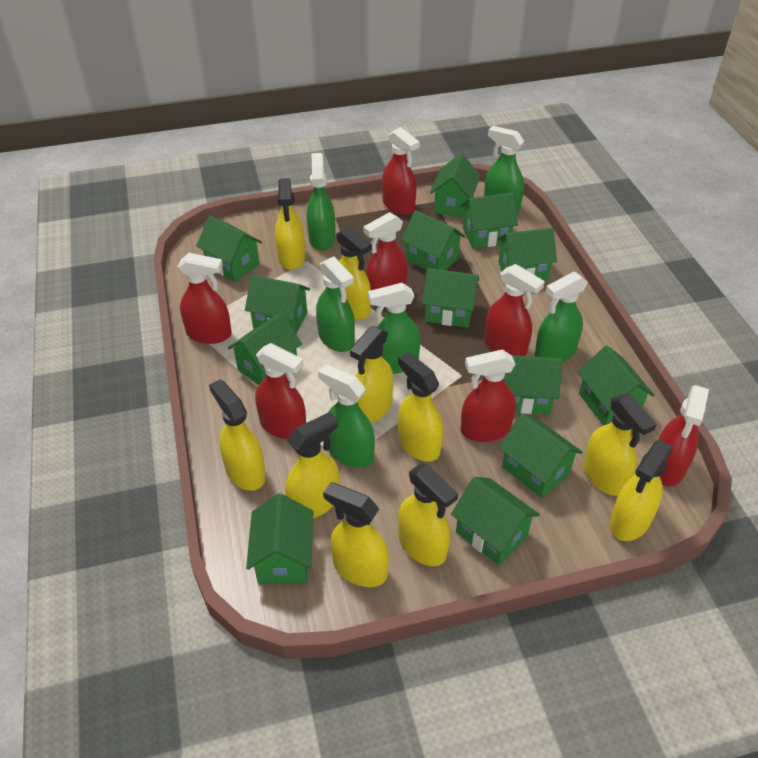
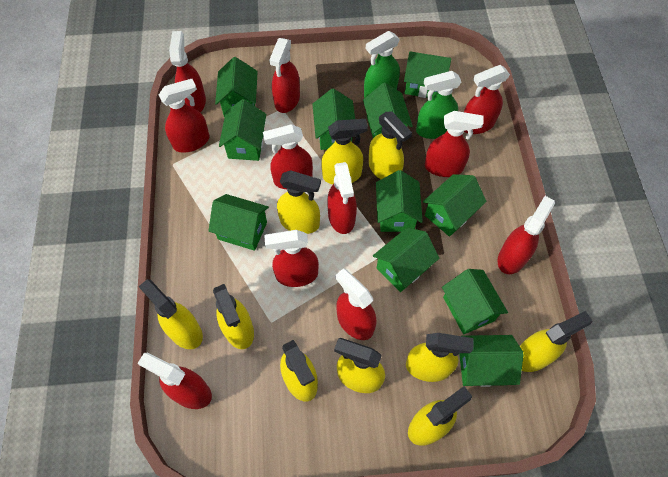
green house: [196,216,262,282] [228,313,302,385] [245,275,310,334] [246,493,314,584] [401,210,465,270] [422,268,479,328] [430,154,481,218] [451,477,540,565] [461,193,518,248] [497,228,557,280] [499,414,583,498] [504,355,562,414] [578,346,655,426] = 13 -> [208,194,269,251] [215,57,258,117] [219,99,266,161] [312,88,355,150] [363,83,413,139] [373,227,439,292] [376,170,423,232] [404,51,451,98] [423,174,486,237] [442,269,508,335] [459,335,524,387] = 11
green spray bottle: [307,153,336,250] [316,257,355,352] [318,364,375,468] [368,283,421,374] [484,126,524,213] [535,272,588,362] = 6 -> [364,31,400,98] [416,71,461,139] = 2
red spray bottle: [178,253,232,344] [255,343,306,439] [363,212,408,290] [382,127,420,215] [461,349,516,442] [484,264,545,356] [658,385,709,486] = 7 -> [137,352,212,409] [159,79,210,153] [169,31,206,113] [263,124,313,189] [264,230,319,287] [269,38,300,113] [327,162,357,234] [335,268,376,340] [425,111,483,177] [464,65,510,134] [497,196,555,274] = 11

